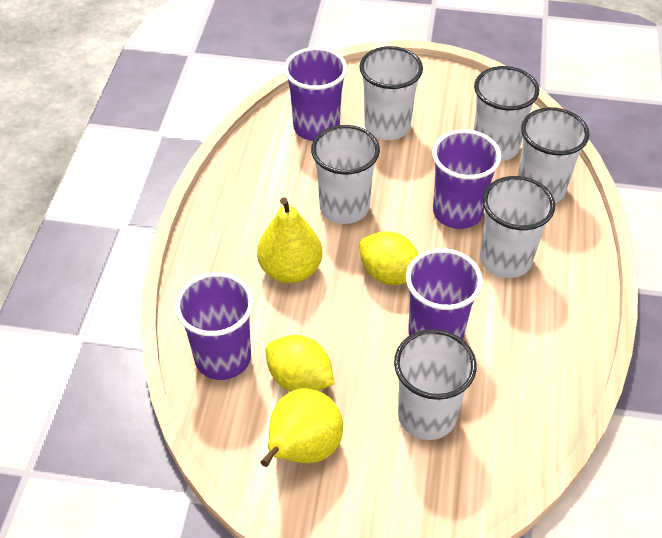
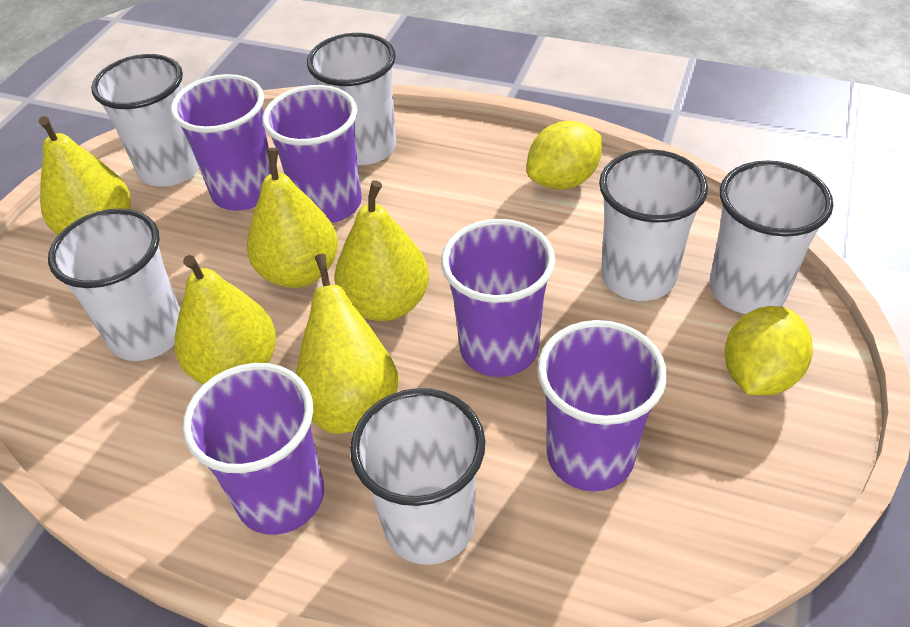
purple cup: [175,272,254,380] [284,47,347,141] [406,248,483,339] [432,130,502,229] = 4 -> [170,74,271,211] [182,363,324,535] [262,85,362,223] [441,219,555,377] [537,320,667,491] = 5
yellow pear: [257,197,322,283] [261,389,343,467] = 2 -> [38,116,131,235] [175,255,276,384] [247,148,338,288] [296,254,399,434] [335,180,429,321] = 5

